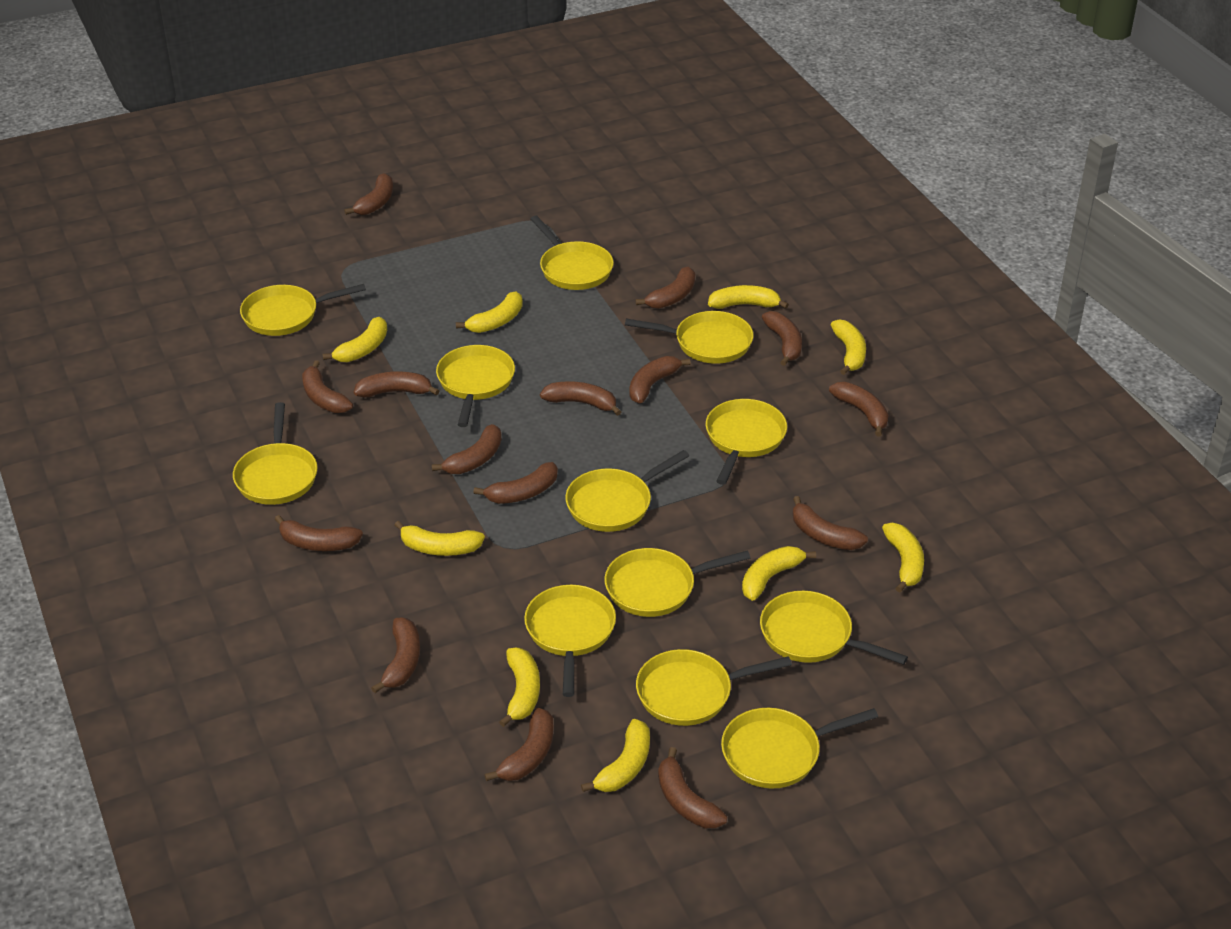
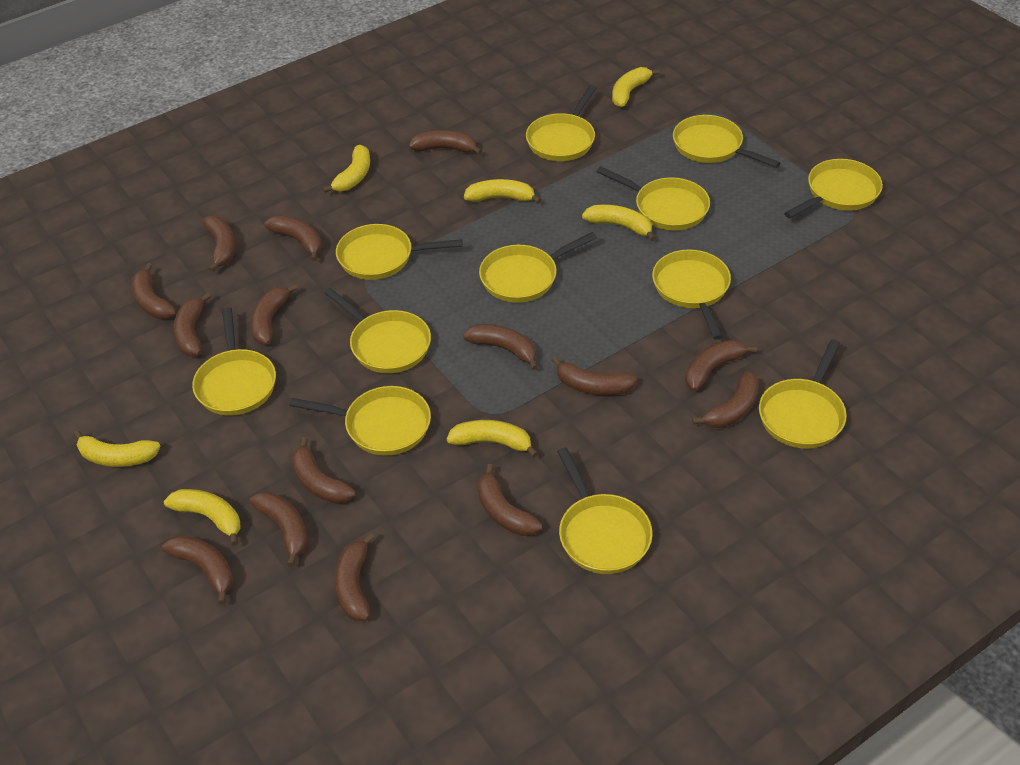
yellow banana: [322,317,387,362] [394,521,485,556] [456,291,523,333] [499,648,540,727] [581,719,650,792] [708,285,789,309] [742,546,816,601] [831,319,866,375] [882,523,924,593] = 9 -> [73,430,161,467] [164,489,241,546] [323,145,370,193] [447,420,538,457] [464,179,542,204] [582,205,655,241] [612,67,660,107] = 7

